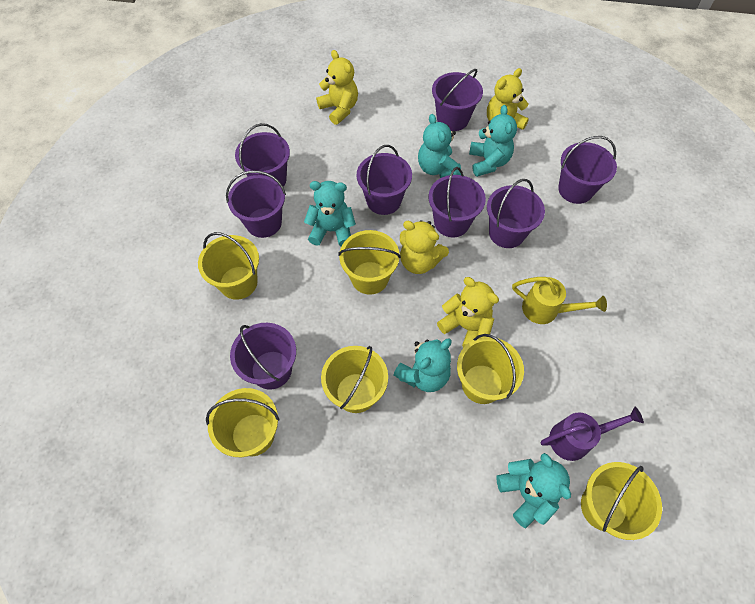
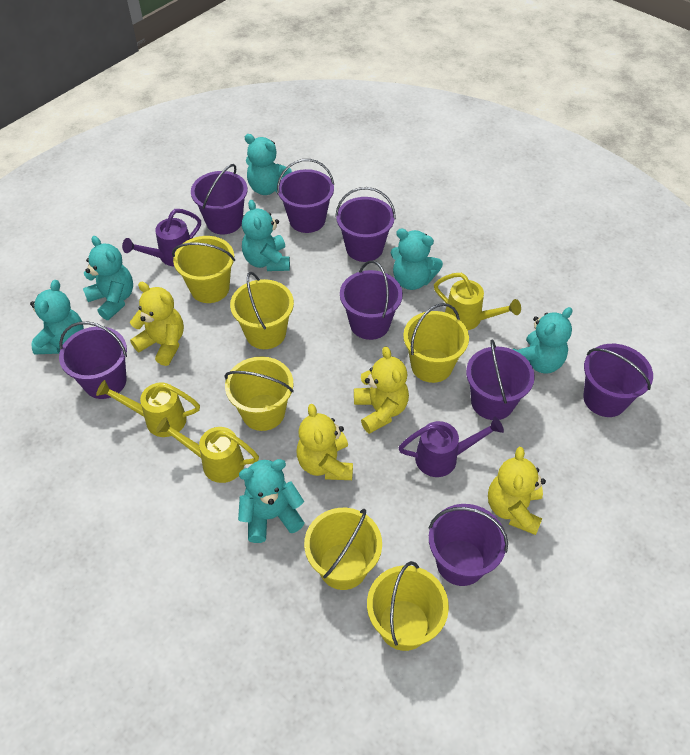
purple watering can: [541,407,644,461] = 1 -> [122,209,201,266] [398,417,504,477] = 2
turquoise teddy bear: [304,181,356,247] [393,339,452,392] [418,114,461,178] [469,105,517,177] [496,453,571,528] = 5 -> [30,280,84,354] [83,236,133,320] [238,459,304,543] [242,200,290,271] [245,134,292,195] [391,229,443,290] [513,307,573,374] = 7
yellow watering can: [512,277,607,324] = 1 -> [96,380,200,437] [156,417,259,483] [434,273,521,330] = 3

